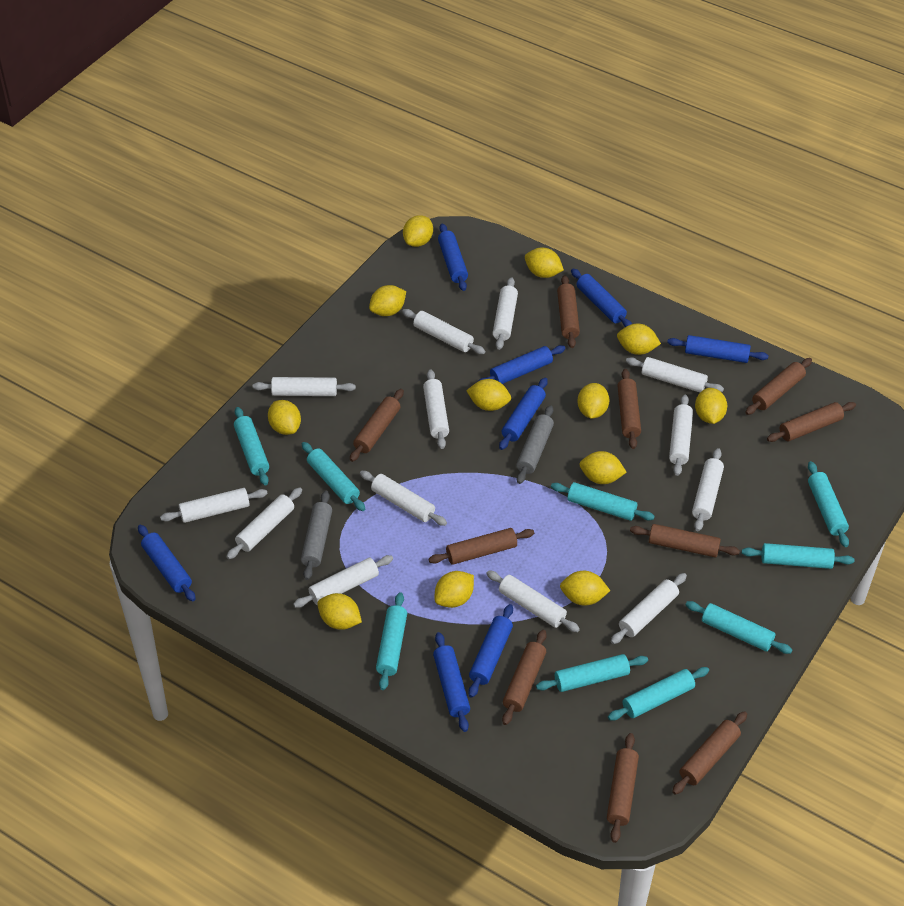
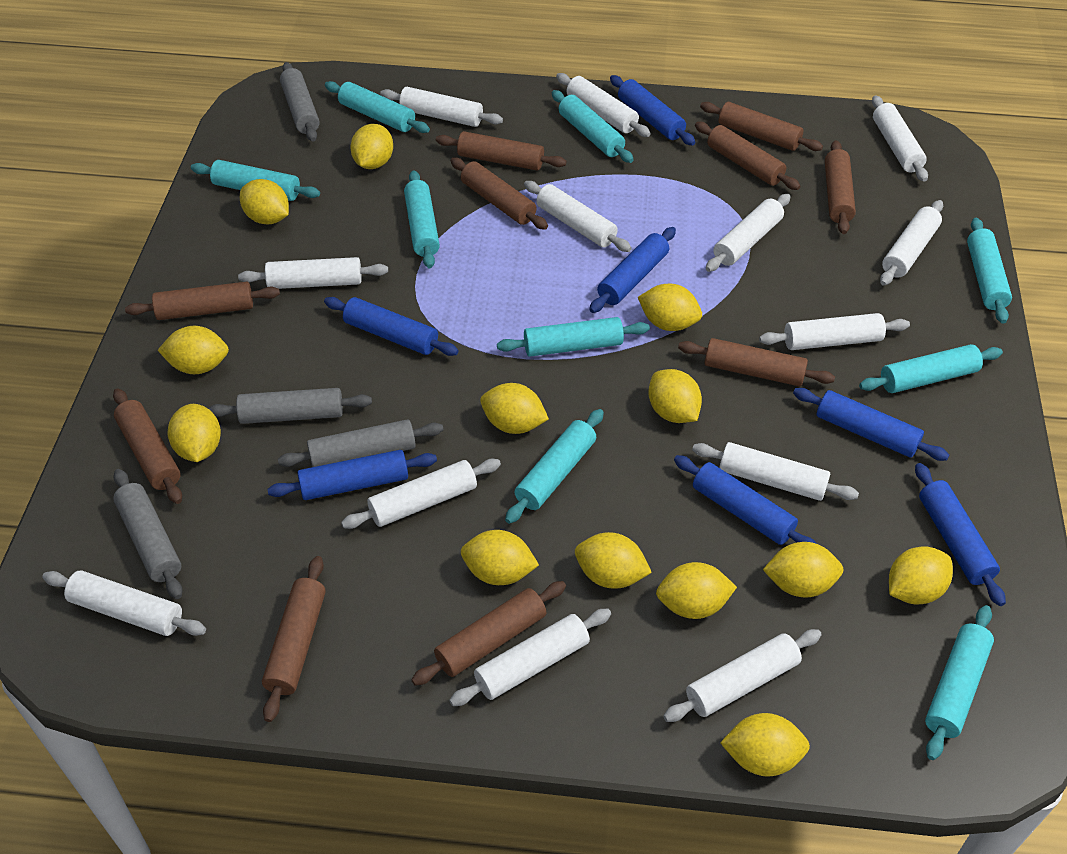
blue rolling pin: [138,525,196,602] [433,632,470,732] [438,224,468,291] [468,604,513,698] [479,345,566,384] [499,378,548,450] [571,269,632,327] [667,335,769,363] = 8 -> [267,450,437,500] [324,297,459,356] [589,227,676,313] [610,75,695,145] [674,455,817,545] [793,388,949,461] [915,463,1006,606] = 7
grey rolling pin: [301,491,332,580] [516,405,554,484] = 2 -> [113,469,182,599] [208,388,372,424] [278,419,443,467] [280,62,320,142] = 4
yellow lemon: [268,400,301,435] [318,593,362,630] [369,285,406,316] [403,215,433,247] [435,571,474,608] [466,379,511,411] [525,248,564,278] [560,571,610,606] [577,383,609,419] [580,451,627,484] [617,324,661,355] [695,388,727,424] = 12 -> [158,326,229,374] [168,404,221,462] [240,179,289,224] [350,124,393,169] [461,530,539,585] [480,383,549,434] [575,532,652,589] [638,284,702,331] [649,369,702,423] [656,562,737,619] [720,713,810,777] [763,542,844,598] [889,546,953,604] = 13

